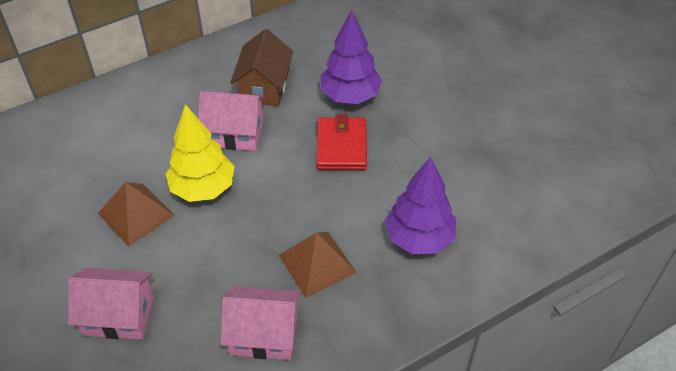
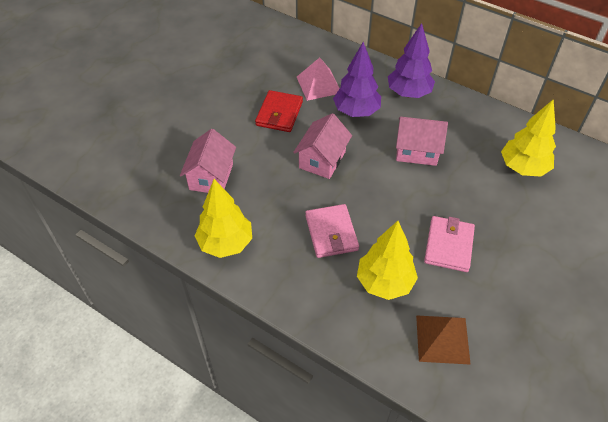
brown house: [230,29,293,106] = 1 -> none = 0
brown pyramid: [98,182,175,246] [279,232,357,298] = 2 -> [416,315,471,365] = 1
pink pyramid: none = 0 -> [297,57,340,101] = 1
pink wallet: none = 0 -> [305,204,359,258] [424,216,475,272] = 2
yellow tree: [166,104,234,202] = 1 -> [195,179,252,258] [357,221,418,300] [501,99,556,177] = 3

